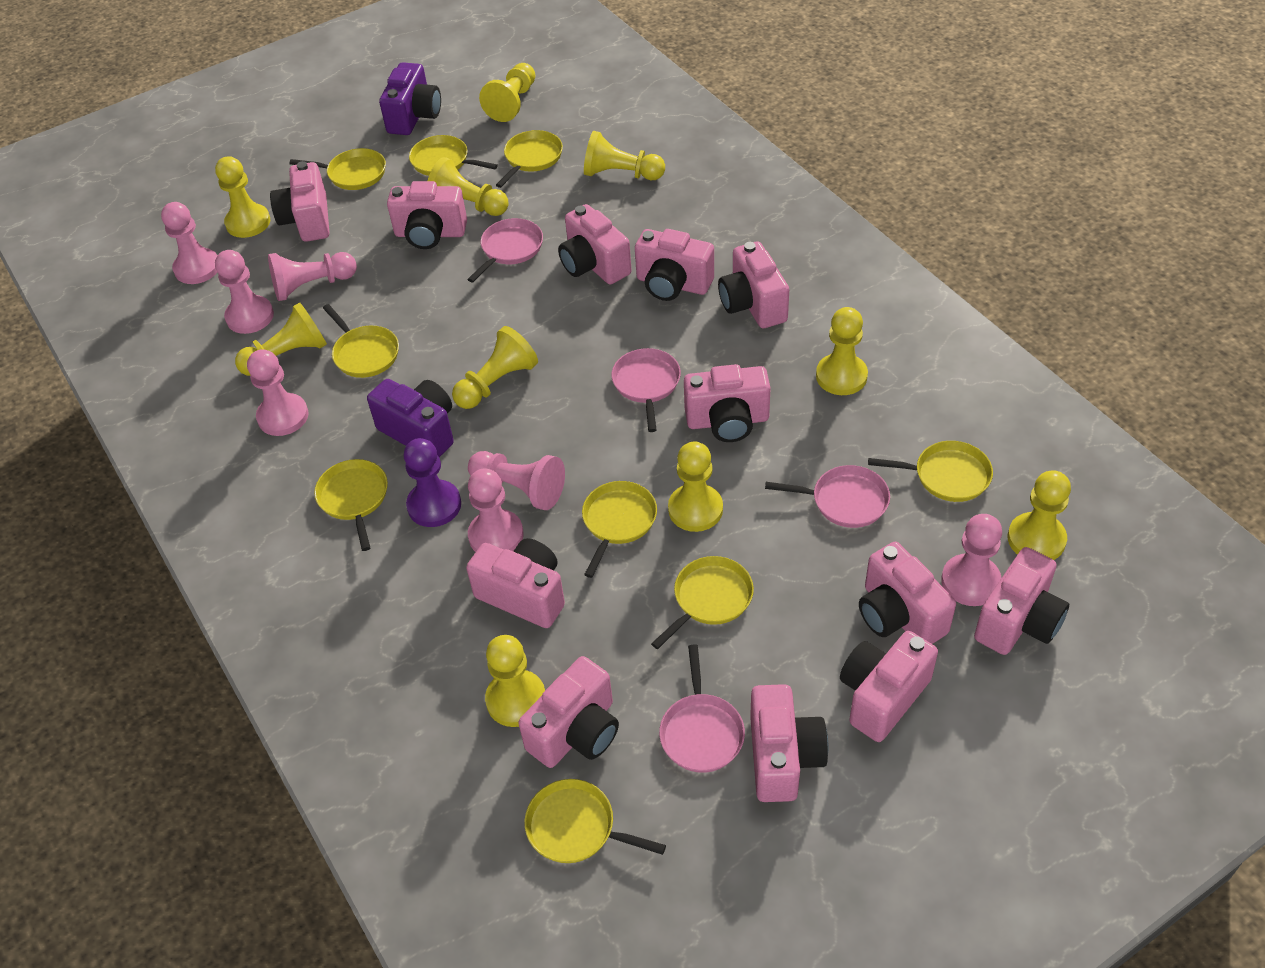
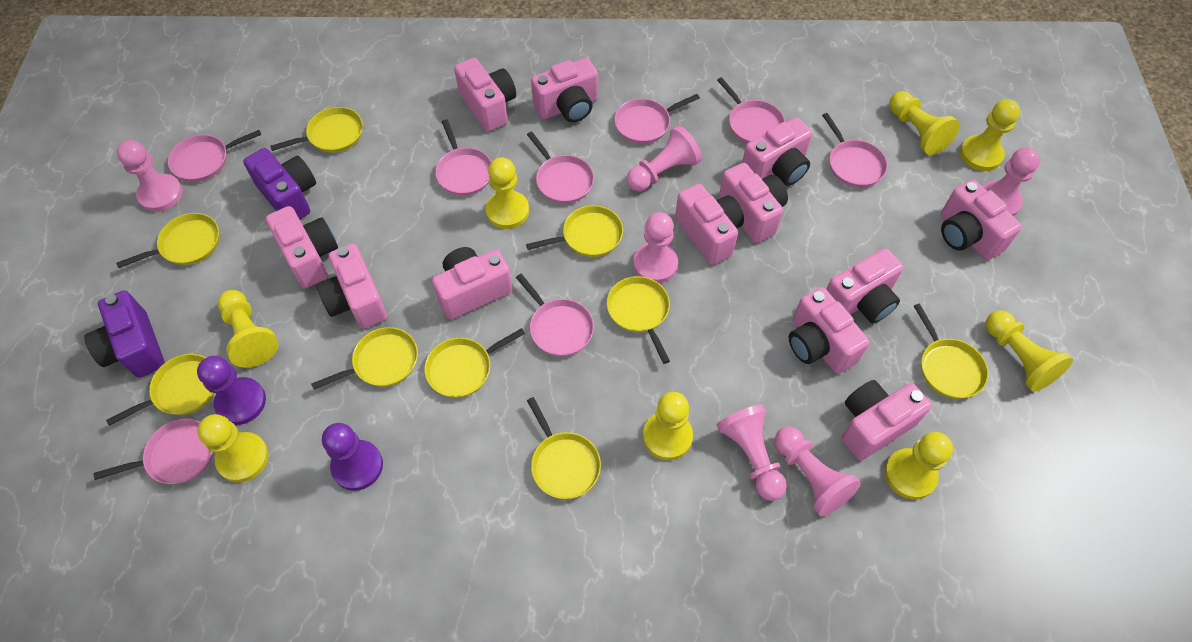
pink pan: [467,218,543,283] [611,348,681,432] [659,644,745,773] [765,465,890,528] = 4 -> [93,418,214,484] [168,130,261,182] [435,119,492,196] [516,274,594,356] [527,131,594,204] [614,94,700,144] [717,77,785,143] [822,113,888,187] = 8
pink pawn: [161,202,218,284] [215,250,274,334] [247,349,309,436] [268,252,357,301] [468,451,565,510] [468,469,524,552] [941,514,1002,606] = 7 -> [117,140,183,212] [626,126,702,191] [633,212,678,283] [716,404,787,501] [774,427,861,517] [982,147,1040,216] = 6
purple pawn: [404,438,461,527] = 1 -> [197,356,266,425] [322,423,383,491] = 2
yellow pawn: [215,156,270,238] [235,302,327,376] [428,157,508,216] [452,326,538,409] [479,63,535,122] [485,635,545,727] [584,131,665,180] [668,441,723,532] [816,307,868,395] [1008,470,1071,560] = 10 -> [197,414,269,482] [218,290,278,368] [486,158,529,229] [643,392,693,460] [884,432,953,500] [889,91,960,155] [960,99,1020,171] [986,310,1073,392] = 8

